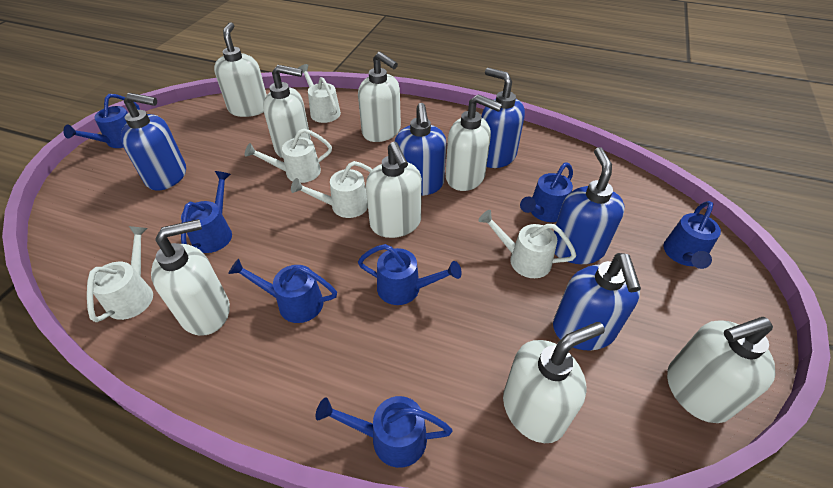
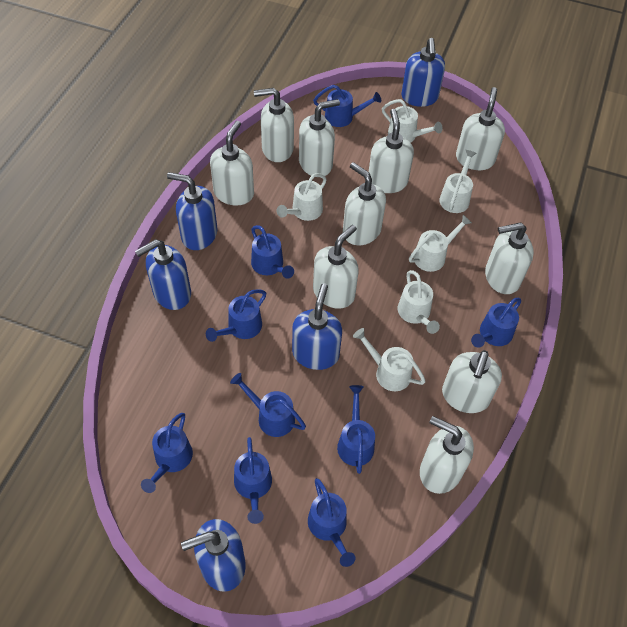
blue watering can: [63,94,140,148] [181,171,232,253] [228,258,337,323] [315,396,452,468] [358,244,462,305] [520,163,573,222] [663,201,721,269] = 7 -> [141,413,193,493] [206,289,266,342] [230,373,306,437] [234,437,272,524] [251,225,294,279] [308,478,355,567] [313,85,381,127] [337,385,375,474] [471,298,521,348] = 9
white soap dispenser: [151,219,230,336] [214,22,267,117] [263,65,311,158] [358,52,401,142] [366,142,422,238] [446,94,502,191] [503,322,605,443] [667,317,776,423] = 8 -> [210,121,254,206] [254,88,294,162] [299,99,340,176] [313,225,359,309] [343,162,386,245] [369,109,414,193] [420,416,474,494] [442,350,502,413] [456,87,505,170] [485,222,534,294] = 10
white watering can: [87,226,153,322] [245,129,332,183] [291,161,373,218] [298,64,341,123] [478,210,576,278] = 5 -> [277,173,327,221] [353,328,426,391] [382,99,443,143] [397,270,440,334] [409,215,472,272] [439,150,477,213] = 6

